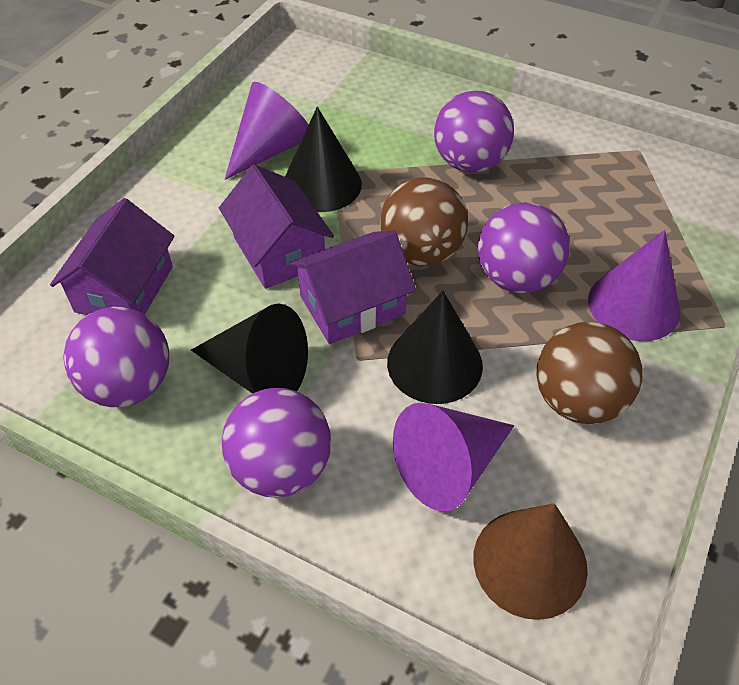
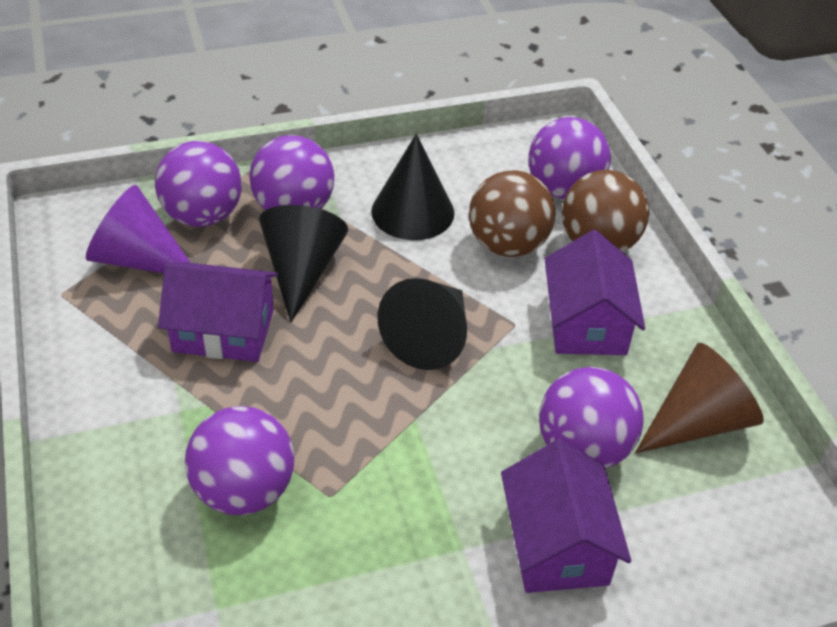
purple ball: [63,307,169,407] [222,388,331,498] [434,91,514,173] [478,202,570,293] = 4 -> [155,141,242,227] [185,406,295,515] [249,135,334,210] [528,117,611,199] [539,367,644,468] = 5
purple cone: [225,82,309,180] [393,403,514,511] [588,230,680,341] = 3 -> [86,185,191,273] = 1

